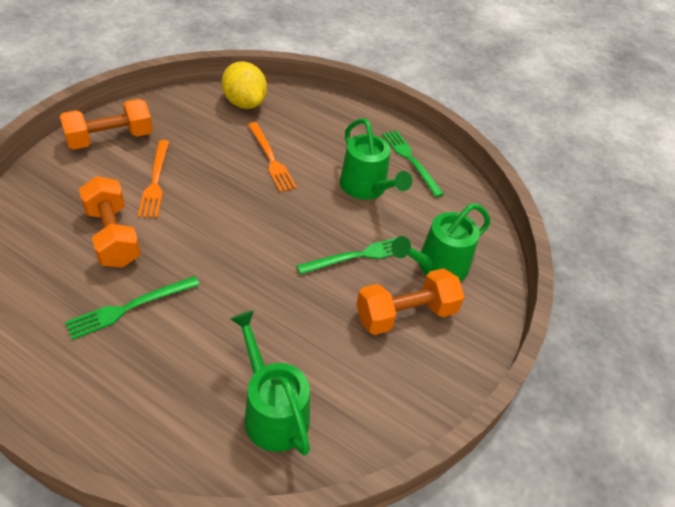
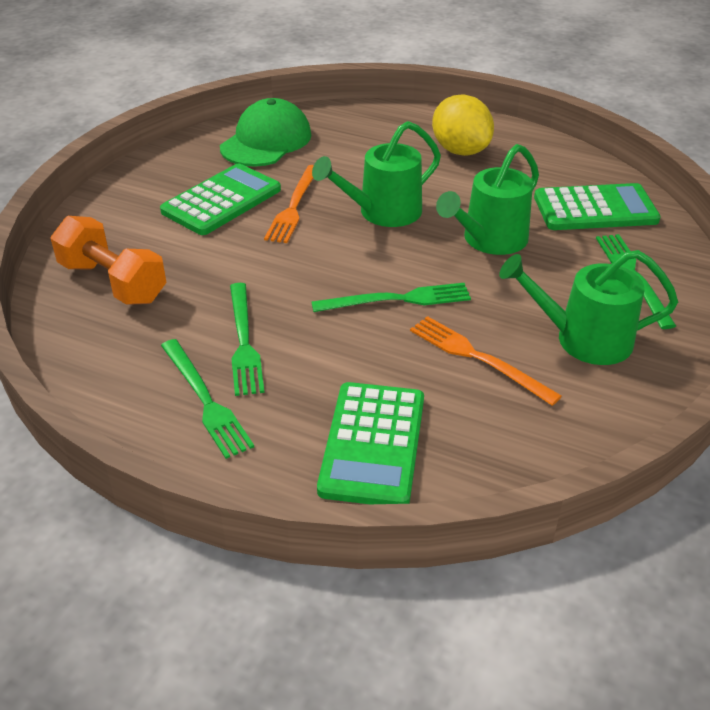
green calculator: none = 0 -> [160,163,281,235] [317,382,424,504] [534,183,661,230] = 3
green cap: none = 0 -> [220,98,312,167] = 1
green fork: [65,276,200,340] [296,238,396,275] [382,130,444,197] = 3 -> [161,339,254,459] [230,283,265,396] [312,283,471,312] [596,234,676,329] = 4
orange dumbbell: [59,99,153,150] [79,176,141,268] [356,268,464,335] = 3 -> [51,216,166,305] = 1

